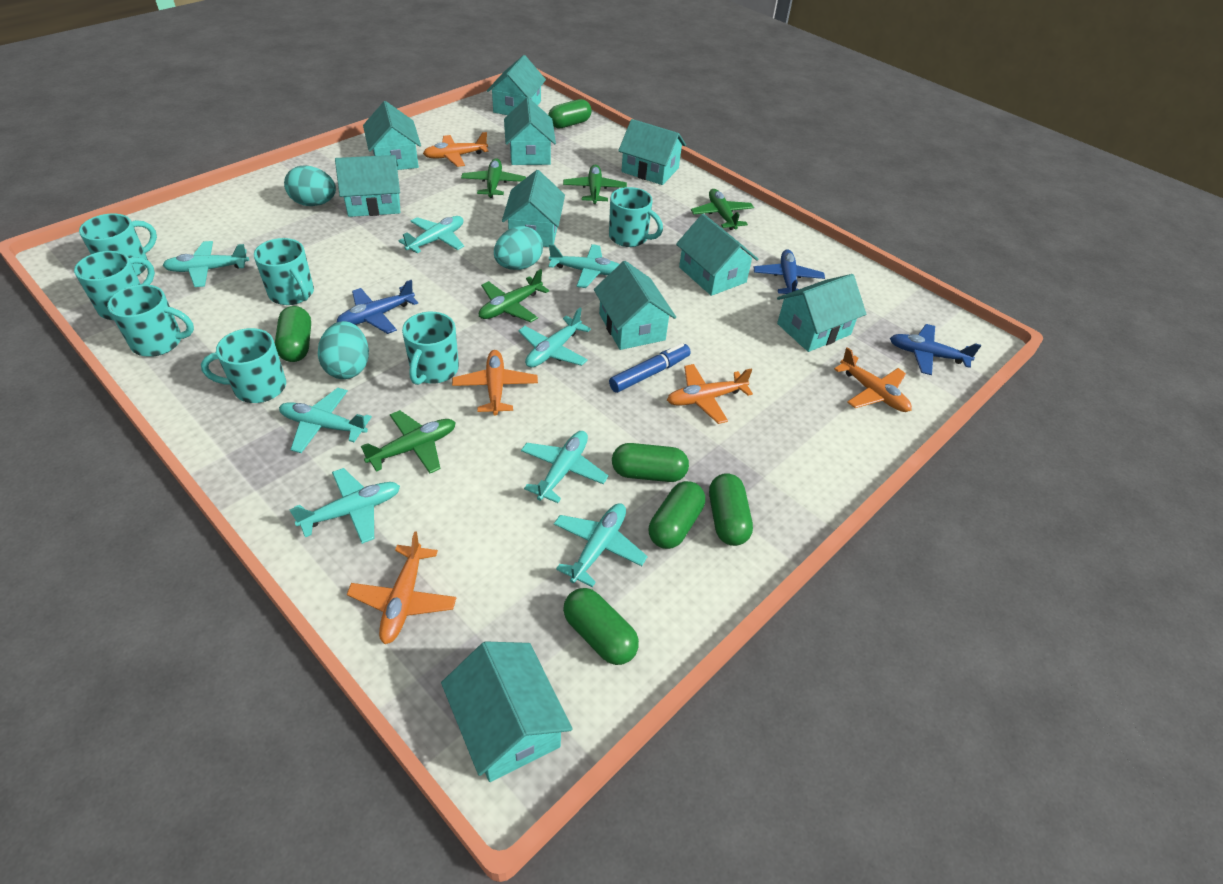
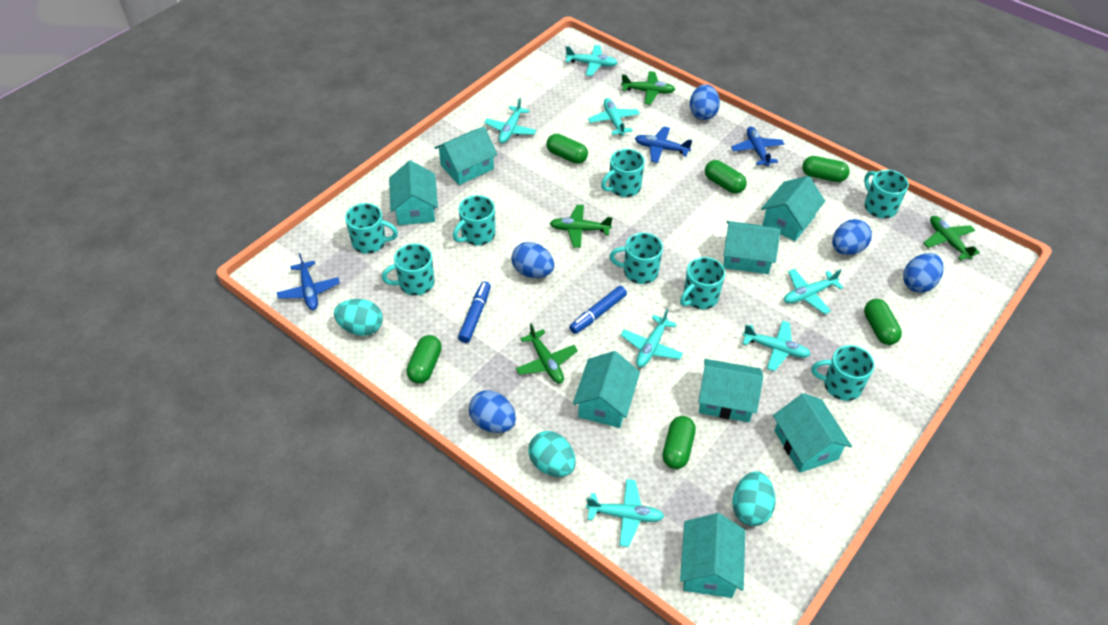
blue egg: none = 0 -> [469,390,516,433] [511,242,554,278] [690,84,720,120] [832,219,872,255] [903,253,944,293] = 5
blue marker: [609,343,691,393] = 1 -> [458,281,491,343] [569,286,627,334] = 2
green plane: [361,410,456,473] [461,158,526,198] [479,269,549,322] [563,165,627,204] [691,189,754,230] = 5 -> [516,324,578,384] [550,205,613,248] [621,71,676,105] [923,216,980,260] = 4
orange plane: [347,531,456,644] [423,132,488,167] [452,350,538,415] [667,364,753,424] [834,347,912,412] = 5 -> none = 0
turquoise house: [335,155,401,217] [363,101,421,170] [441,641,573,782] [487,55,546,115] [502,170,565,247] [504,97,556,165] [594,261,676,350] [618,119,686,185] [676,214,758,296] [777,274,866,352] = 10 -> [389,160,438,225] [435,127,498,185] [573,351,640,428] [680,513,745,598] [698,359,763,422] [723,221,781,274] [761,176,825,241] [773,393,852,473] = 8
turquoise mug: [74,251,155,320] [79,214,157,276] [107,284,194,357] [201,328,286,403] [254,238,314,305] [402,312,459,385] [609,187,663,247] = 7 -> [345,203,398,254] [382,244,435,296] [453,195,495,245] [601,149,645,197] [610,233,663,284] [680,257,725,309] [811,345,875,401] [864,170,909,219] = 8
turquoise plane: [163,241,249,287] [279,388,372,453] [289,468,400,544] [398,216,464,253] [518,308,591,367] [521,431,609,503] [548,244,620,288] [554,503,648,587] = 8 -> [484,98,536,144] [565,45,618,76] [586,479,665,547] [588,98,640,136] [621,309,683,367] [743,321,811,371] [784,269,844,314] = 7

